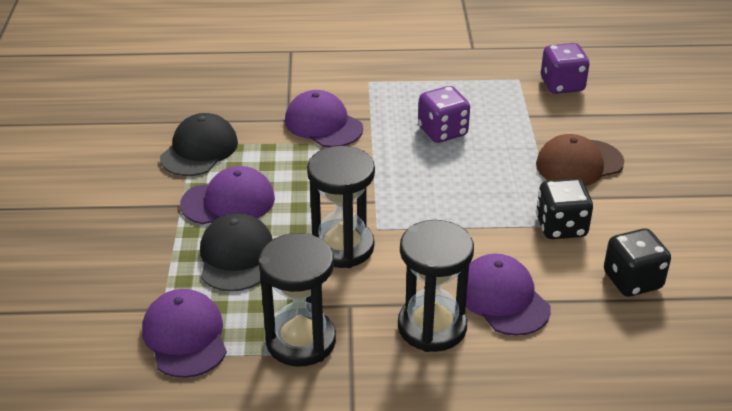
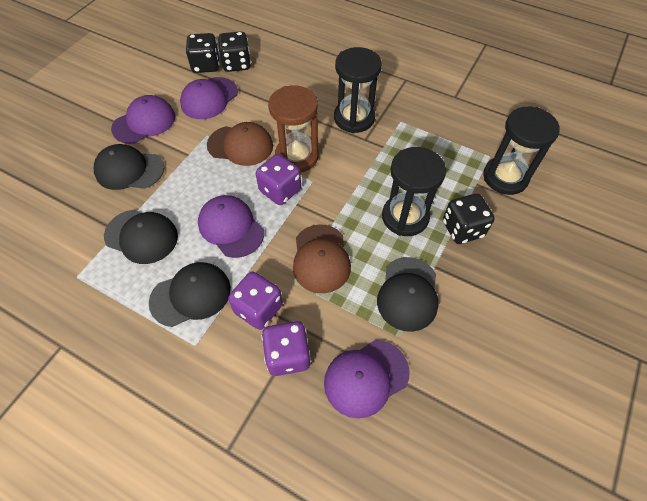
black cap: [160,113,238,176] [200,213,273,292] = 2 -> [94,144,165,190] [104,210,178,264] [149,262,231,327] [377,257,438,332] = 4
black dice: [536,179,593,239] [604,229,671,297] = 2 -> [186,33,220,73] [218,31,251,72] [443,194,495,244] = 3
brown cap: [536,134,624,186] = 1 -> [207,122,273,166] [293,224,351,293] = 2
brown hourglass: none = 0 -> [268,86,318,173] = 1
purple dice: [418,86,470,143] [541,43,590,94] = 2 -> [228,272,283,330] [256,154,301,205] [262,321,311,376] = 3

